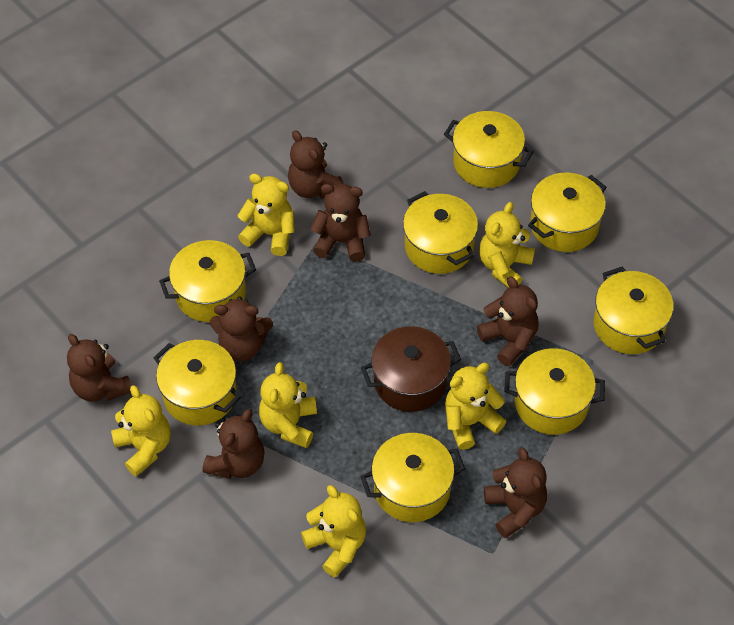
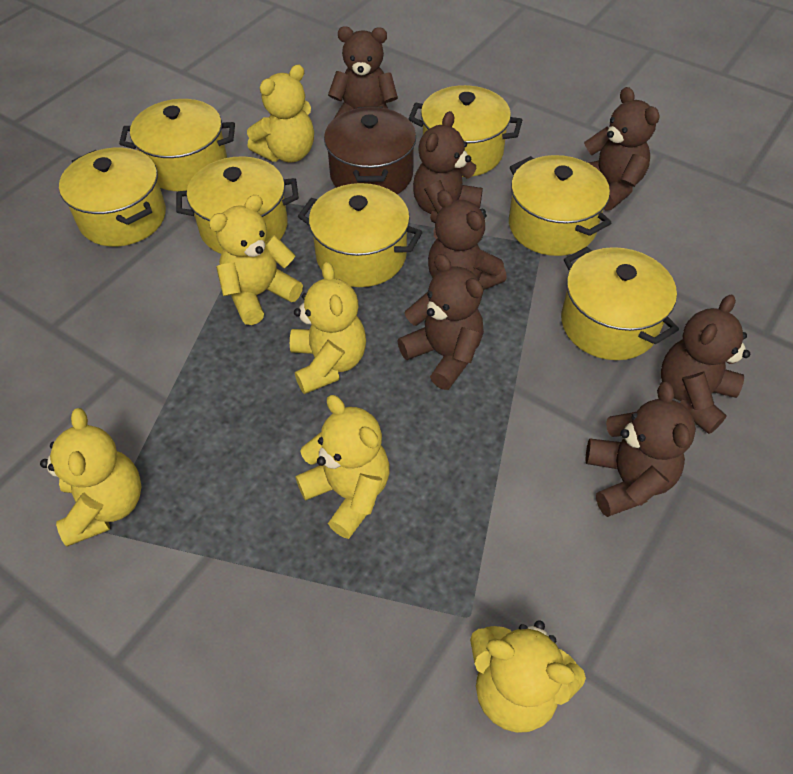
yellow pot: [154,340,241,425] [159,240,256,322] [360,433,465,522] [403,191,478,274] [444,111,534,188] [504,348,605,435] [528,173,607,252] [593,266,674,354] = 8 -> [59,148,166,246] [119,99,235,191] [176,156,299,254] [298,183,422,287] [409,85,522,177] [509,155,611,256] [561,247,679,360] = 7

